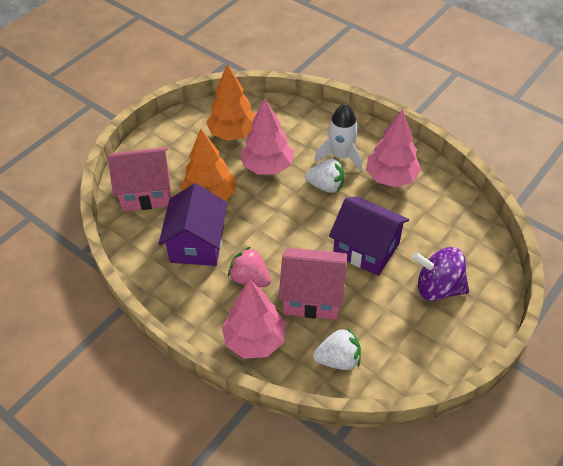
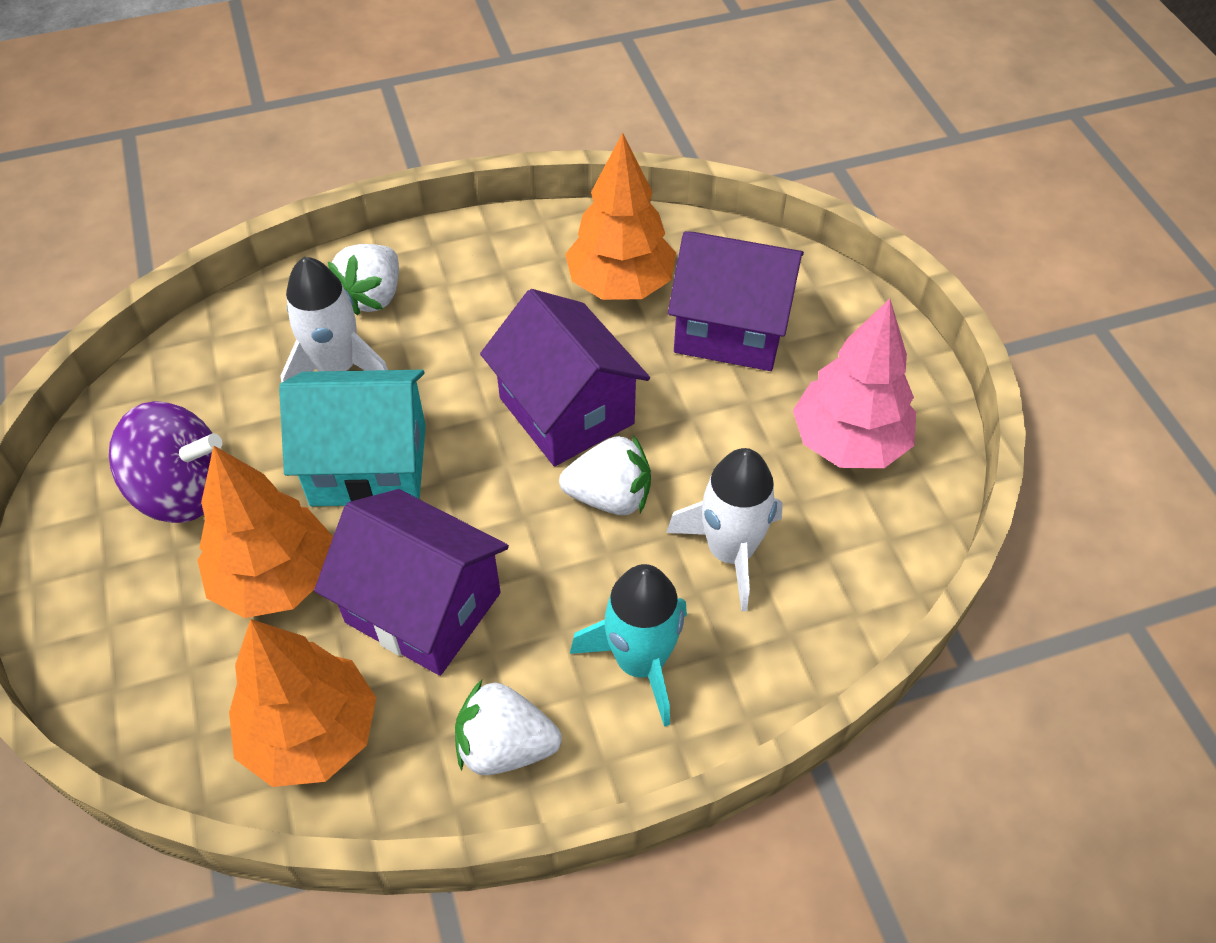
orange tree: [180,129,236,201] [206,64,256,140] = 2 -> [197,446,333,618] [229,619,376,787] [565,133,676,300] = 3
pink house: [108,147,171,211] [279,248,347,320] = 2 -> none = 0
pink strawberry: [228,246,271,287] = 1 -> none = 0
pink tree: [222,279,286,359] [240,98,294,175] [366,109,421,187] = 3 -> [793,299,916,468] = 1
purple house: [159,183,228,266] [329,196,409,276] = 2 -> [314,489,509,676] [480,289,650,466] [668,231,804,371] = 3
turquoise house: none = 0 -> [279,370,426,506] = 1
turquoise rocket: none = 0 -> [570,564,687,727] = 1
white rocket: [314,104,362,172] = 1 -> [280,257,388,383] [666,448,783,611] = 2
white strawberry: [305,159,344,193] [313,328,361,370] = 2 -> [328,244,399,315] [455,680,562,775] [559,435,651,515] = 3

